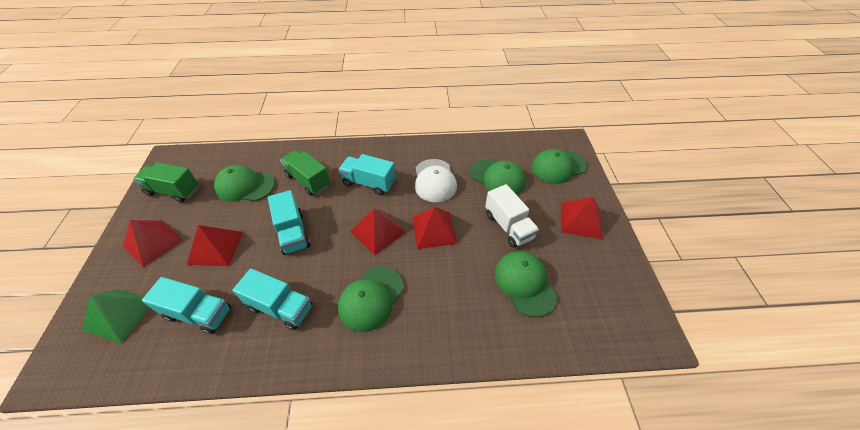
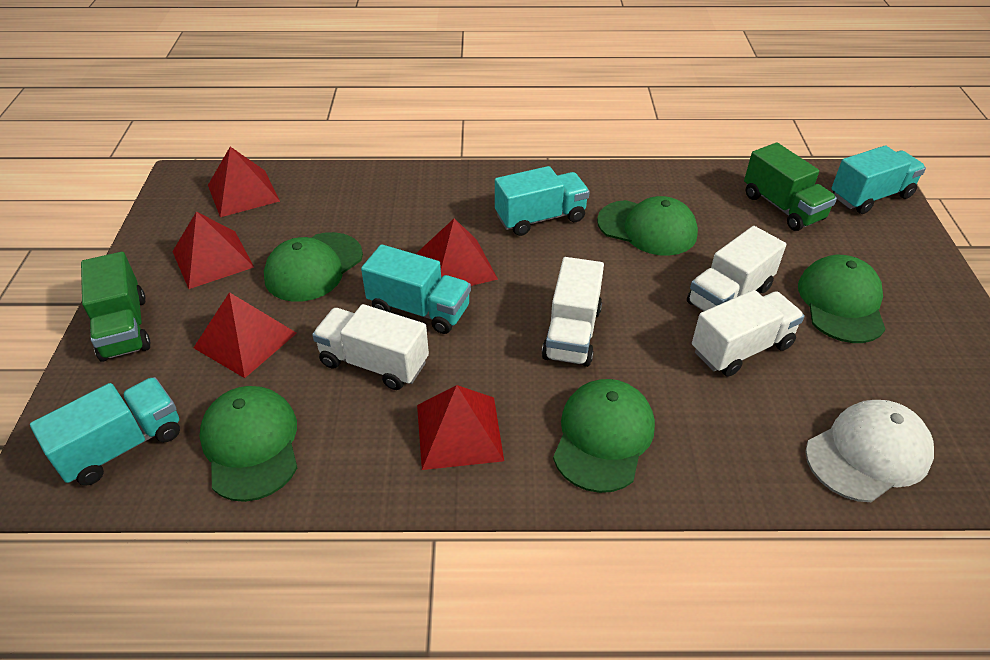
green pyramid: [82,289,150,343] = 1 -> none = 0
white truck: [485,184,539,248] = 1 -> [312,304,429,390] [542,257,604,367] [687,226,786,311] [692,290,805,377] = 4

